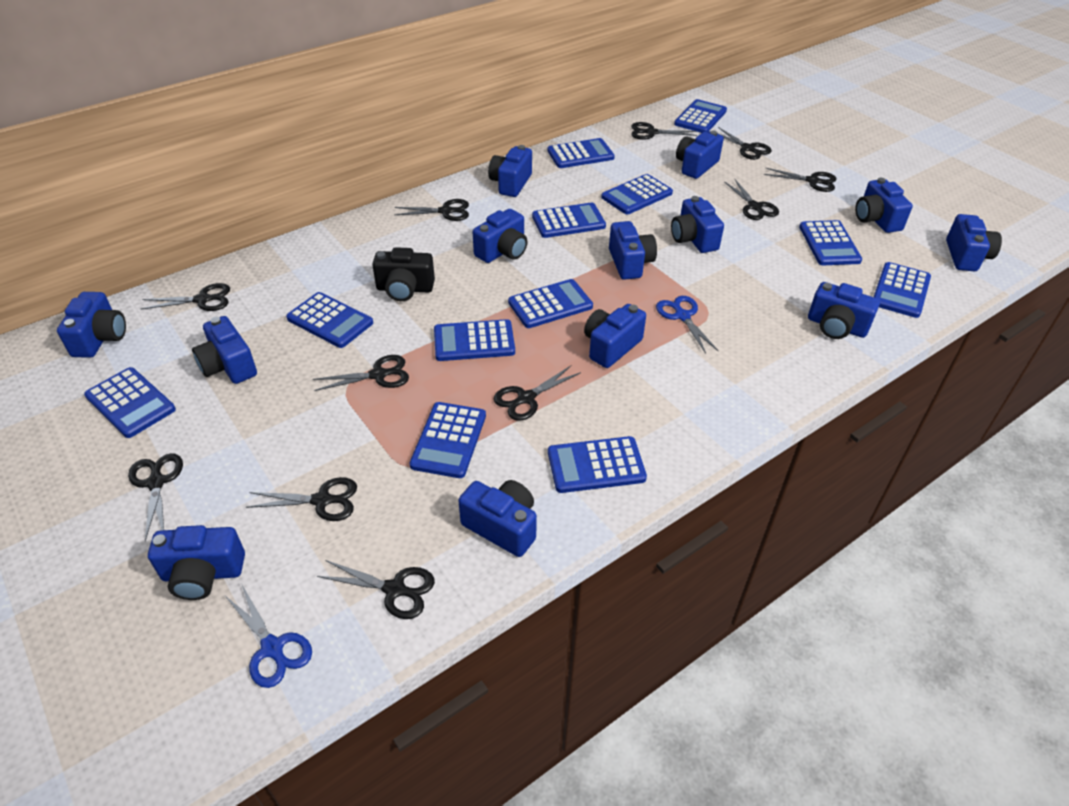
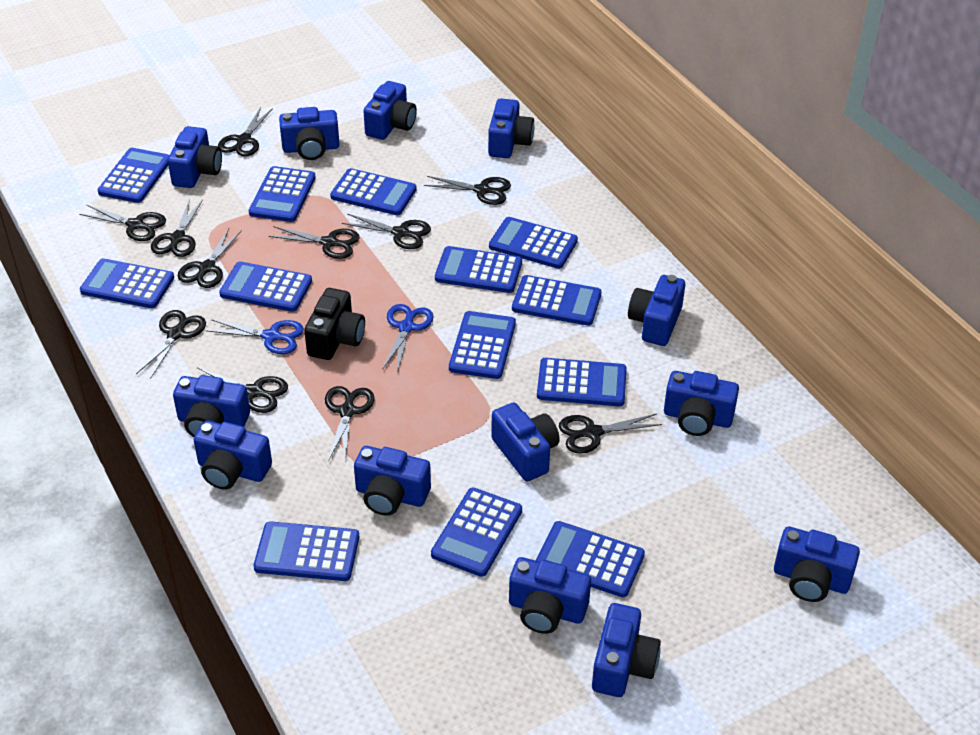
blue calculator: [84,367,176,438] [286,292,373,348] [410,402,486,478] [434,319,515,361] [508,279,593,328] [532,203,606,238] [547,138,615,168] [548,436,647,493] [601,174,673,215] [674,99,727,133] [799,220,862,265] [874,262,931,318] = 12 -> [80,258,174,308] [98,148,169,203] [219,261,312,312] [249,166,316,222] [254,521,359,581] [330,168,417,215] [431,488,522,577] [435,246,522,293] [449,311,516,379] [489,217,578,269] [512,275,602,326] [536,521,645,597] [537,358,627,406] = 13

